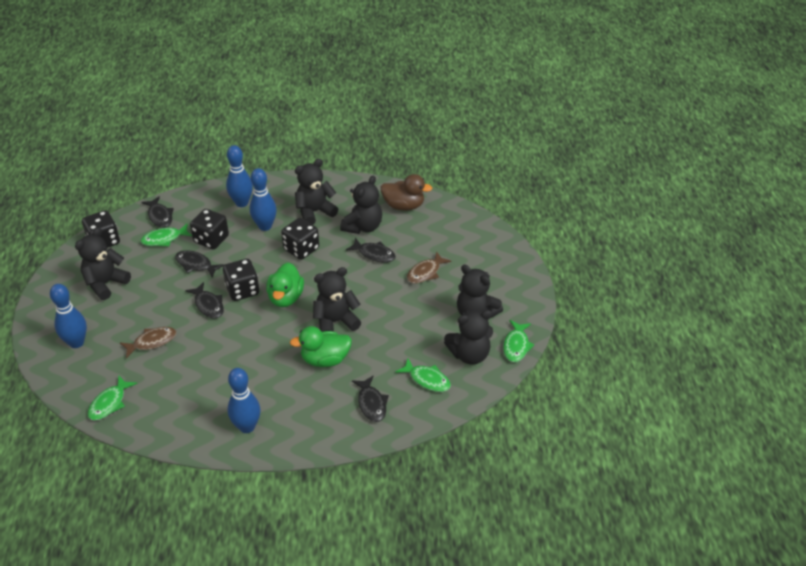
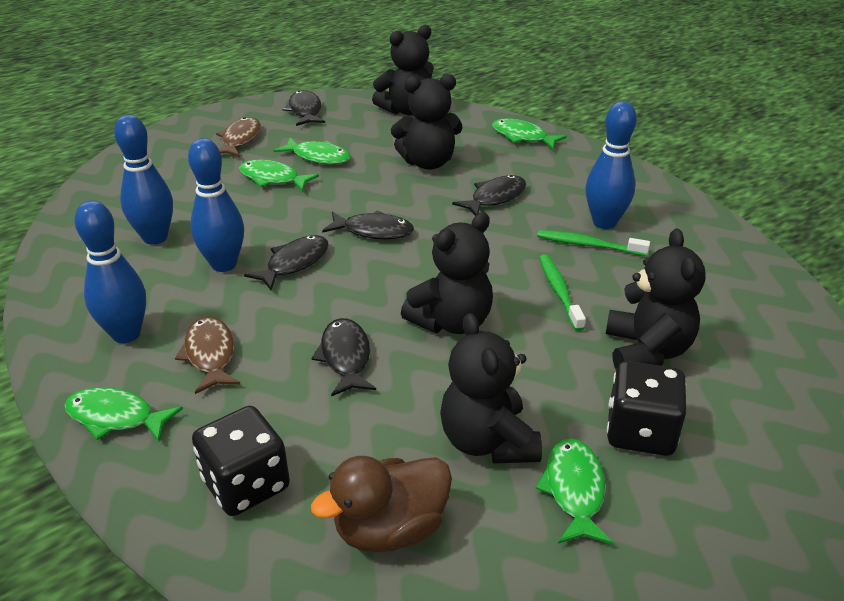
black dice: [82,210,120,248] [190,209,229,249] [223,259,259,301] [281,218,319,260] = 4 -> [192,406,290,516] [607,361,686,456] = 2
black teddy bear: [75,227,131,300] [295,159,338,225] [313,267,361,332] [340,176,382,234] [444,310,493,365] [457,265,503,318] = 6 -> [372,25,434,116] [391,74,463,170] [401,213,493,334] [440,313,542,464] [606,228,706,369] = 5
green duck: [266,262,304,307] [290,326,352,367] = 2 -> none = 0
green fish: [88,376,137,421] [141,224,192,247] [395,358,451,392] [503,320,534,362] = 4 -> [65,387,183,442] [239,159,319,192] [273,137,351,165] [492,118,567,149] [535,438,613,545] = 5
green toothbrush: none = 0 -> [537,230,650,256] [539,254,586,331] = 2

